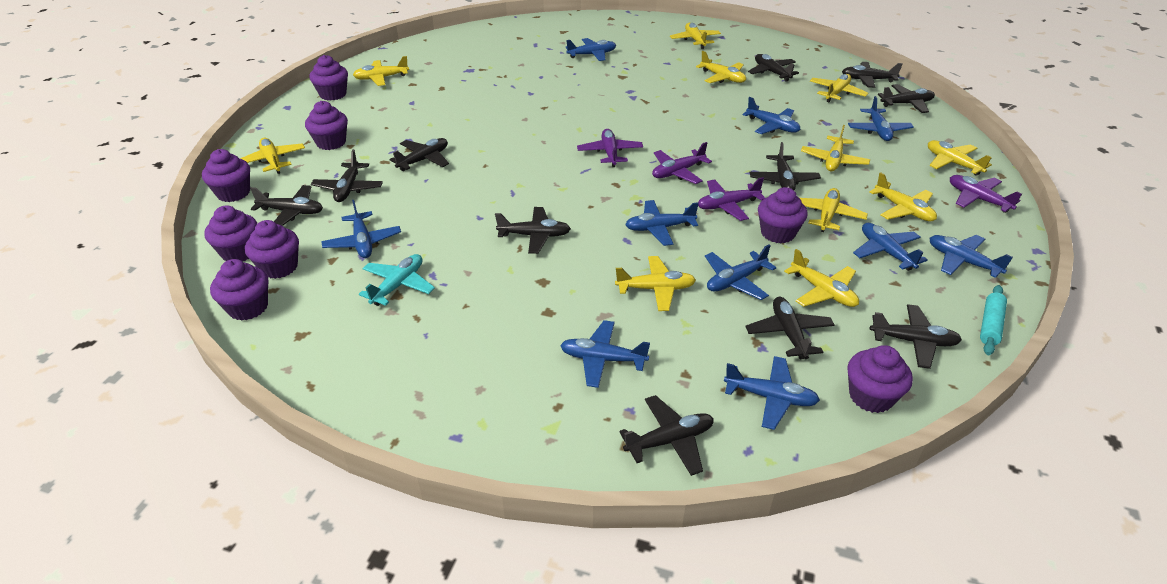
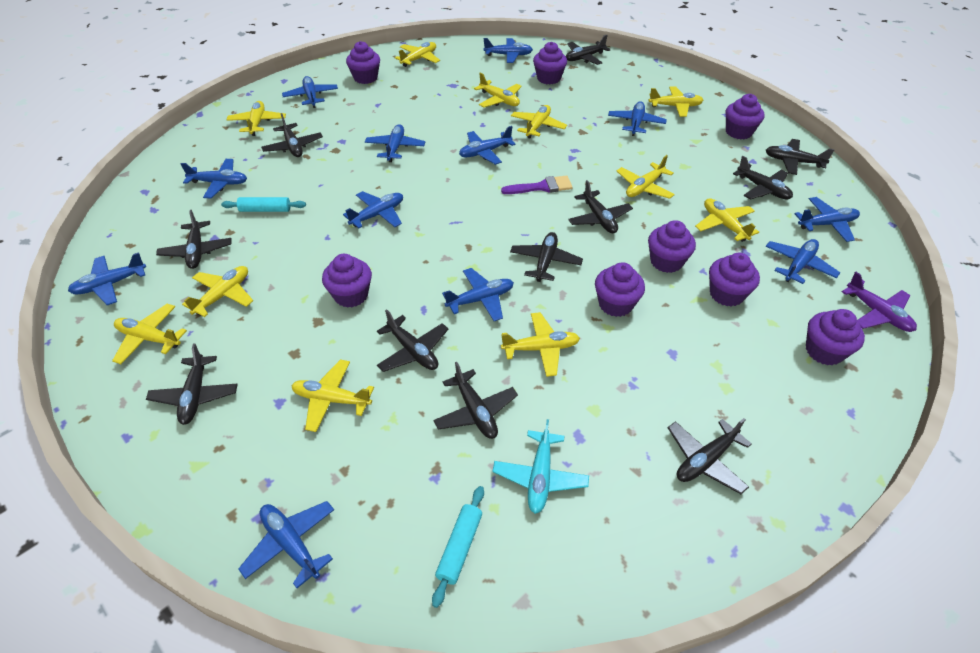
blue plane: [321,200,401,258] [560,320,650,388] [566,38,616,61] [625,200,699,246] [705,244,776,300] [724,356,820,430] [743,97,801,134] [848,96,914,141] [853,223,927,271] [930,235,1013,278] = 10 -> [68,252,146,305] [181,159,247,198] [238,501,334,588] [282,76,338,108] [343,191,403,228] [365,124,425,162] [442,268,514,321] [459,126,516,165] [484,38,533,63] [608,101,667,136] [766,239,840,284] [795,197,860,242] = 12
purple brush: none = 0 -> [501,176,572,194] = 1
purple plane: [577,129,643,167] [652,142,712,184] [698,177,765,221] [950,175,1022,213] = 4 -> [842,272,917,332] = 1
turquoise rolling pin: [980,285,1007,355] = 1 -> [221,197,306,212] [432,486,484,608] = 2

